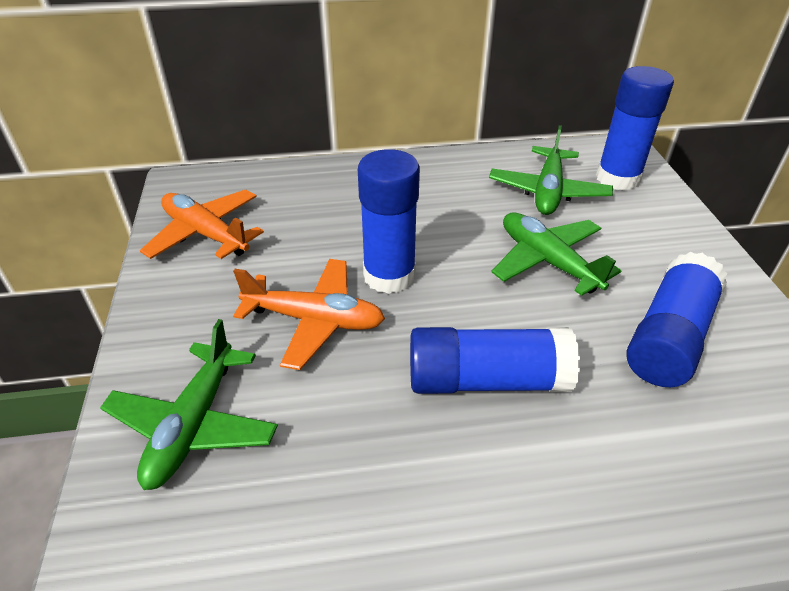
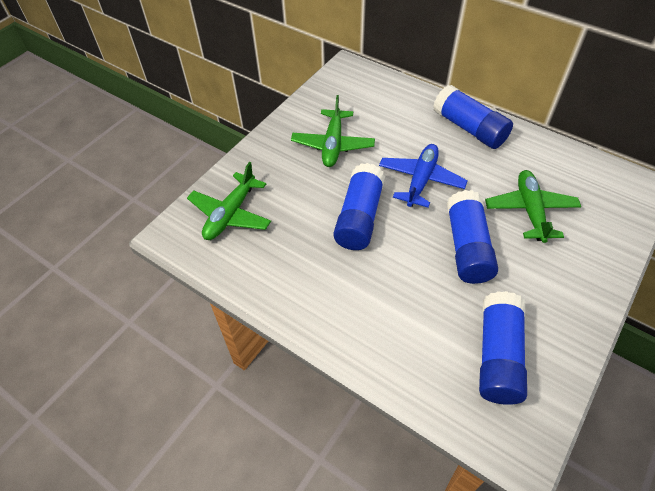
blue plane: none = 0 -> [379,144,468,207] = 1
orange plane: [140,189,264,259] [233,259,385,370] = 2 -> none = 0

